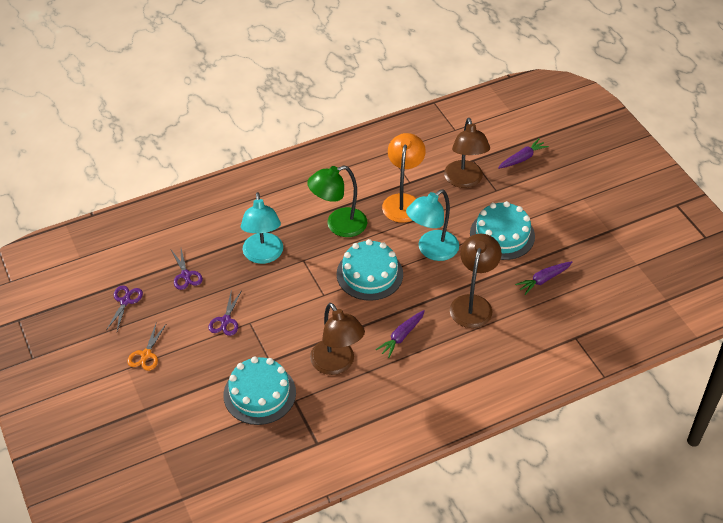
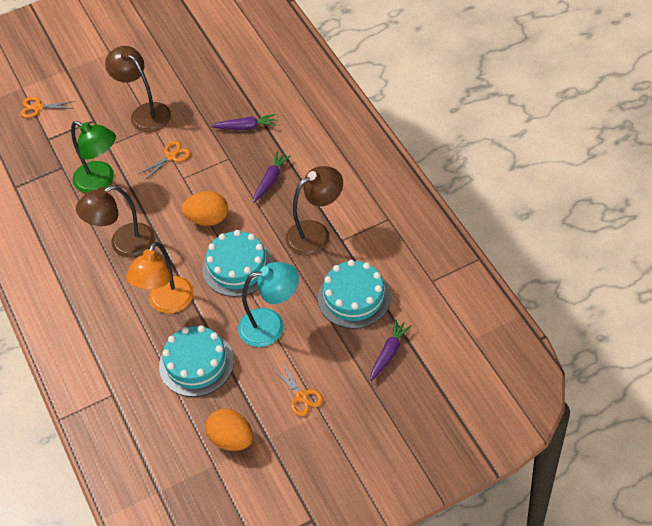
orange egg: none = 0 -> [182,191,228,226] [205,409,253,451] = 2
orange scissors: [127,324,166,371] = 1 -> [21,97,75,118] [139,141,190,180] [273,363,323,416] = 3
purple scissors: [107,286,143,331] [171,249,203,290] [208,289,242,336] = 3 -> none = 0
turquoise lamp: [241,192,283,264] [406,189,459,261] = 2 -> [238,262,299,347] = 1

